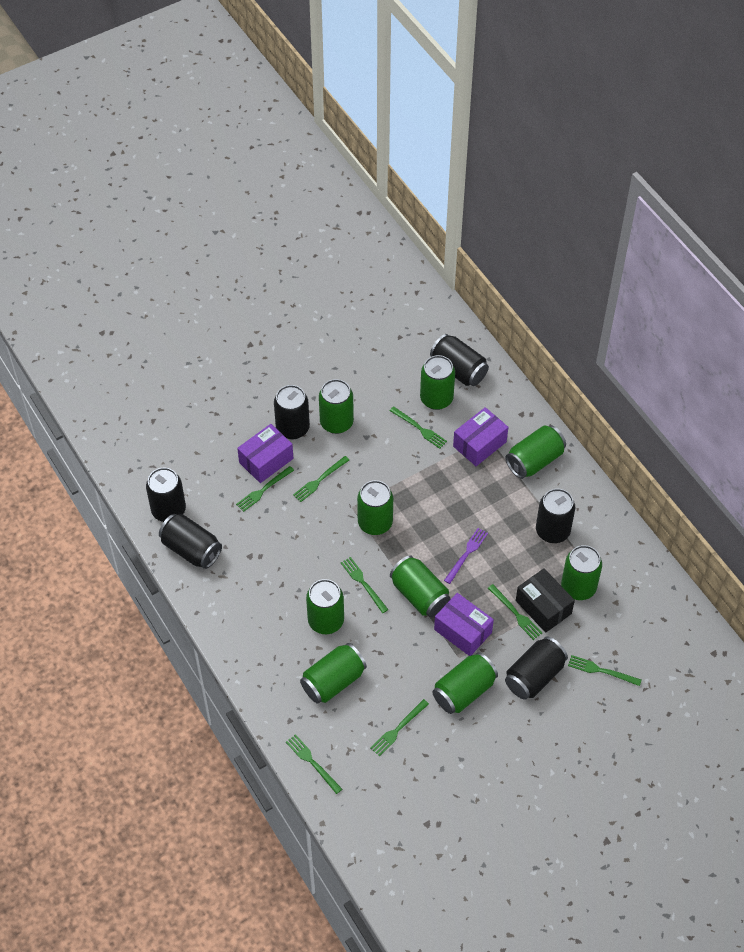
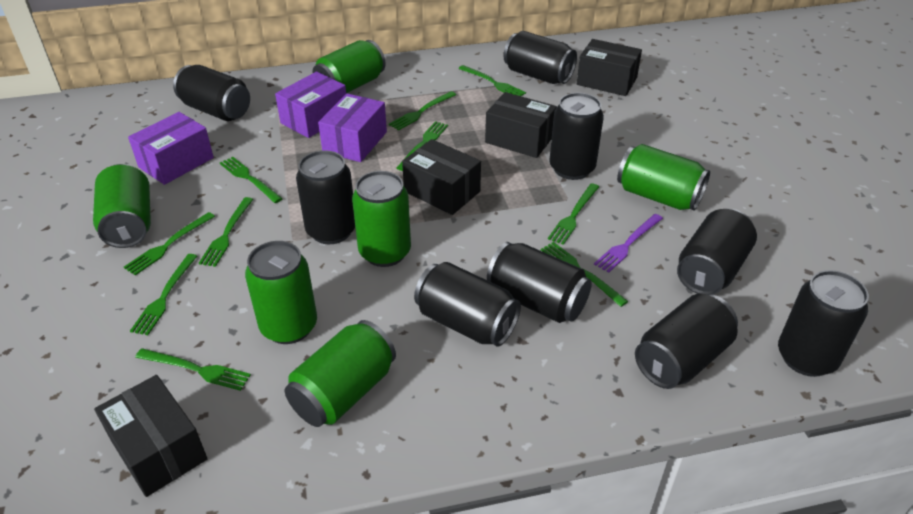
black box: [516,568,575,633] = 1 -> [94,375,207,497] [402,139,481,215] [485,92,557,158] [577,39,642,96] = 4
black can: [146,468,186,522] [159,514,222,569] [274,385,310,440] [430,334,489,386] [505,636,568,700] [536,489,575,543] = 6 -> [173,65,250,121] [296,150,355,244] [414,262,521,347] [487,242,592,323] [504,31,577,84] [549,93,604,180] [635,294,738,389] [677,209,757,295] [778,270,869,377] = 9
green can: [300,643,367,704] [306,579,344,634] [319,379,354,434] [357,480,393,535] [390,555,450,617] [420,355,455,410] [432,652,498,714] [505,425,566,479] [561,545,602,600] = 9 -> [93,164,151,248] [245,241,317,344] [285,320,396,427] [312,40,385,93] [352,171,411,267] [617,144,710,210] = 6
green fork: [236,466,294,512] [286,734,342,794] [293,456,349,502] [341,557,389,613] [370,699,429,756] [390,406,447,449] [488,584,542,640] [568,655,642,686] = 8 -> [124,212,215,275] [130,254,197,335] [135,348,251,391] [199,197,253,267] [220,157,283,203] [389,91,456,130] [397,121,448,171] [458,65,526,96] [541,242,628,307] [548,183,599,245] = 10

